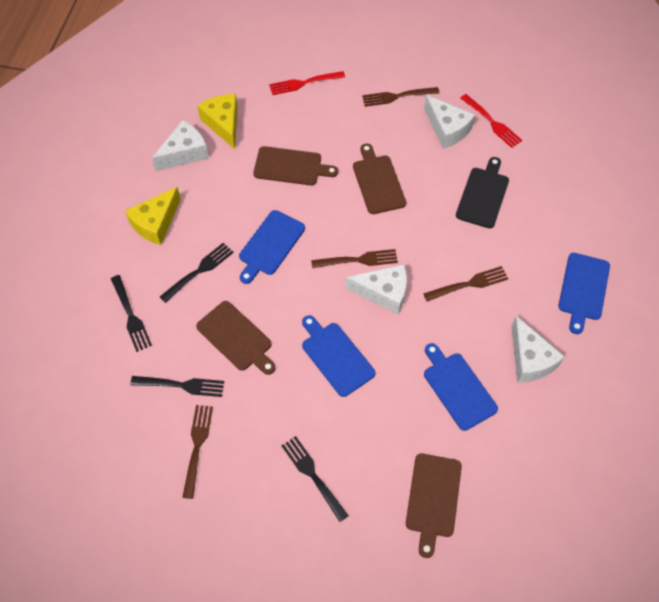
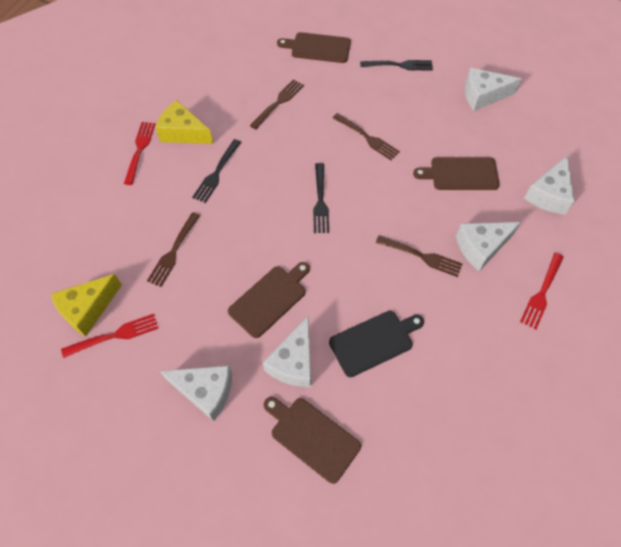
black fork: [111,275,152,352] [130,376,224,397] [160,243,234,303] [281,436,349,522] = 4 -> [192,139,241,203] [313,163,329,233] [360,60,433,70] = 3
blue cutting board: [239,210,305,284] [302,315,376,397] [424,343,498,431] [558,253,610,334] = 4 -> none = 0
red fork: [269,71,345,95] [461,94,522,148] = 2 -> [61,314,158,358] [124,122,155,185] [520,253,564,330] = 3
white cheese: [152,120,209,171] [346,264,407,314] [424,95,475,149] [511,316,565,383] = 4 -> [160,365,232,421] [263,317,311,387] [456,222,521,271] [465,68,522,111] [524,156,574,214] = 5

